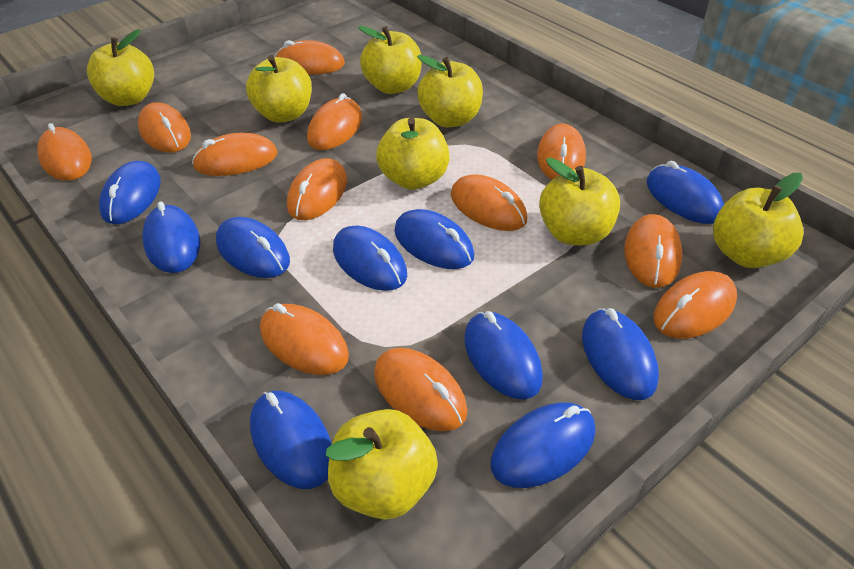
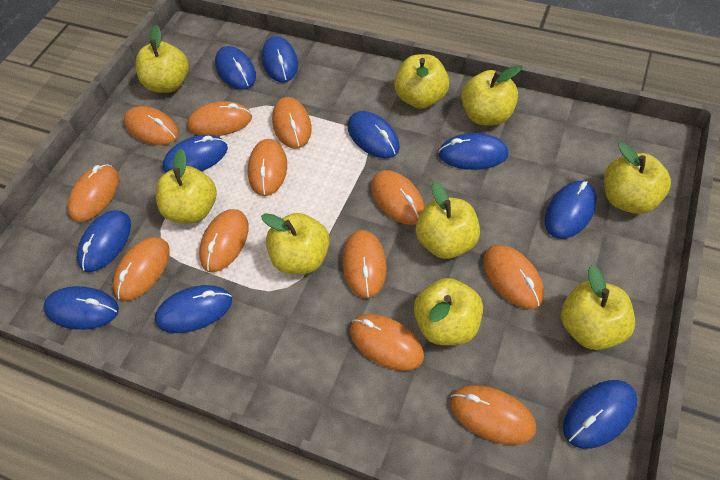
yellow apple: [87,29,154,106] [246,55,312,123] [326,409,438,520] [358,26,422,94] [376,118,450,190] [417,55,483,127] [539,158,620,245] [713,173,804,268] = 8 -> [135,25,189,93] [156,148,217,223] [261,213,330,274] [394,54,449,109] [414,278,483,345] [416,182,480,259] [461,65,521,125] [561,265,635,350] [604,142,671,214] = 9

